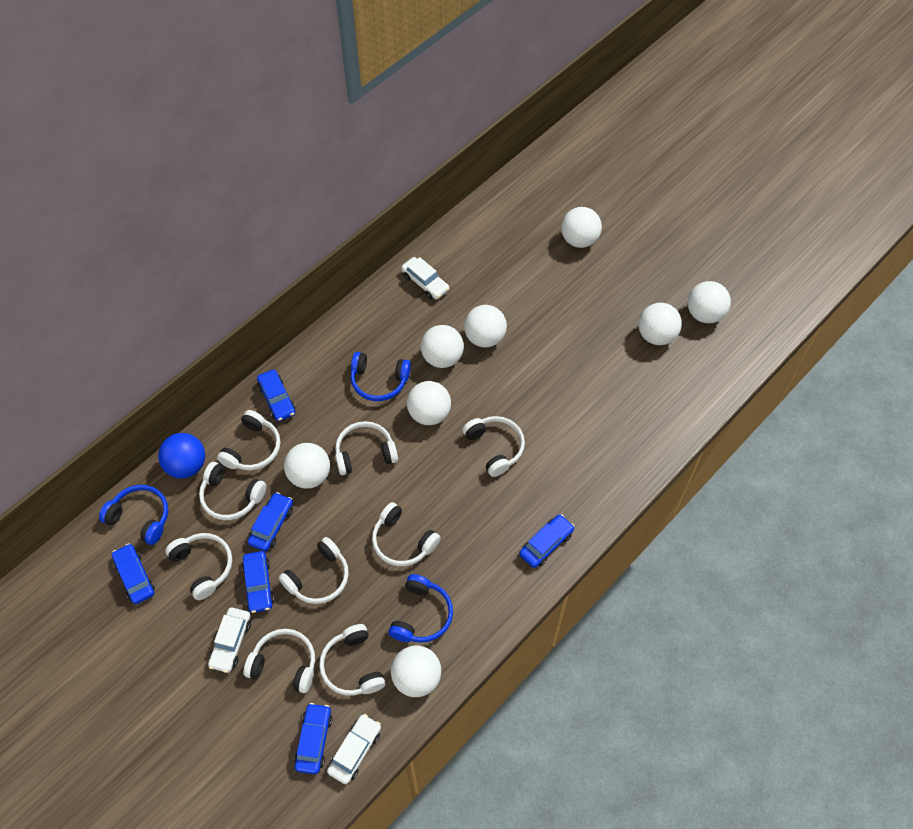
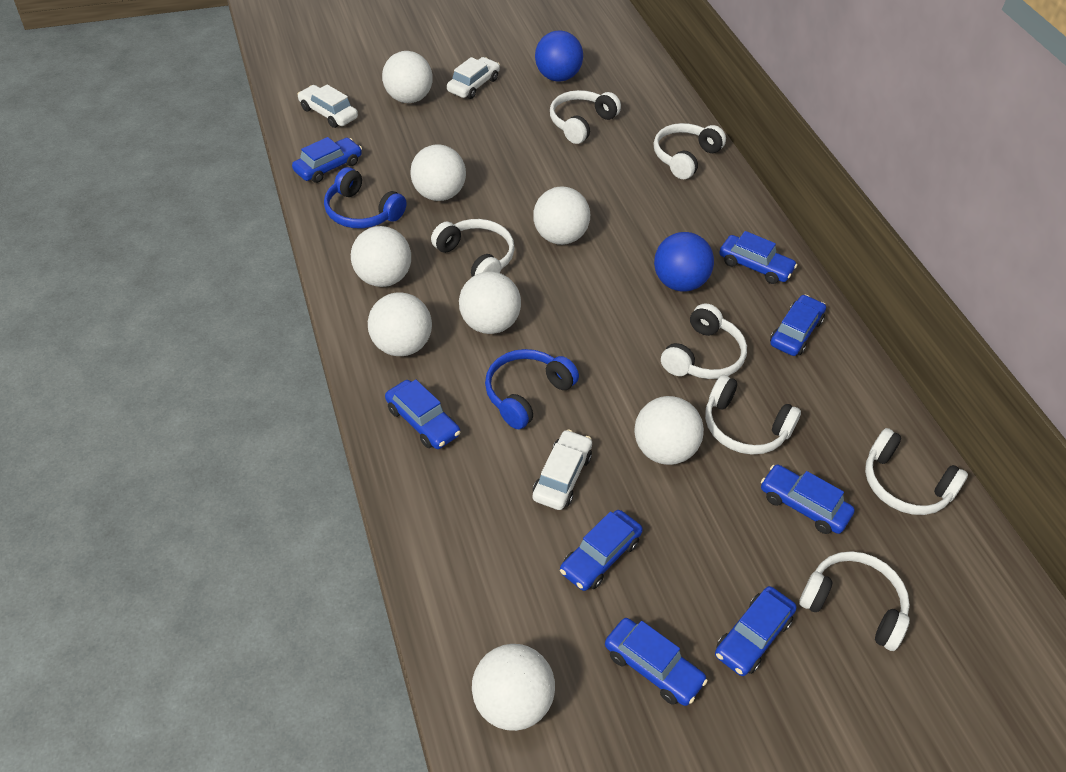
blue ball: [158,433,205,478] = 1 -> [535,31,583,82] [654,232,714,292] = 2
blue car: [112,543,155,604] [242,551,274,613] [248,492,293,552] [257,369,296,421] [294,703,332,774] [519,514,575,568] = 6 -> [292,137,362,183] [385,379,461,449] [560,510,643,591] [605,618,708,706] [715,586,797,676] [719,231,797,284] [761,464,855,534] [770,295,826,356] = 8
blue headphones: [99,485,168,545] [351,352,411,401] [388,574,453,643] = 3 -> [324,167,407,228] [485,349,579,429] = 2
white headphones: [165,533,232,600] [199,462,266,520] [217,410,280,470] [244,629,315,693] [279,537,349,604] [319,624,386,696] [335,421,398,475] [372,502,441,566] [462,416,525,477] = 9 -> [431,219,515,277] [550,90,621,144] [654,123,726,179] [661,303,747,379] [705,375,801,455] [799,551,910,651] [865,428,968,515] = 7

